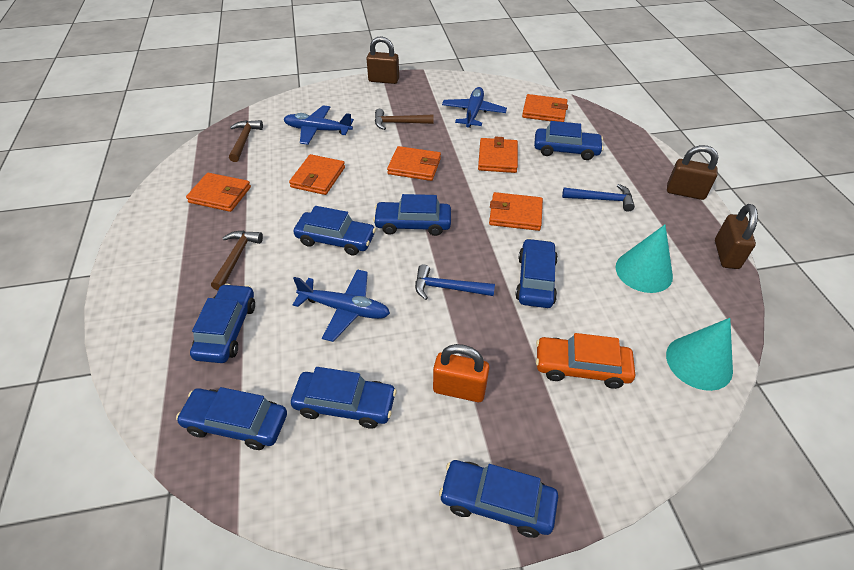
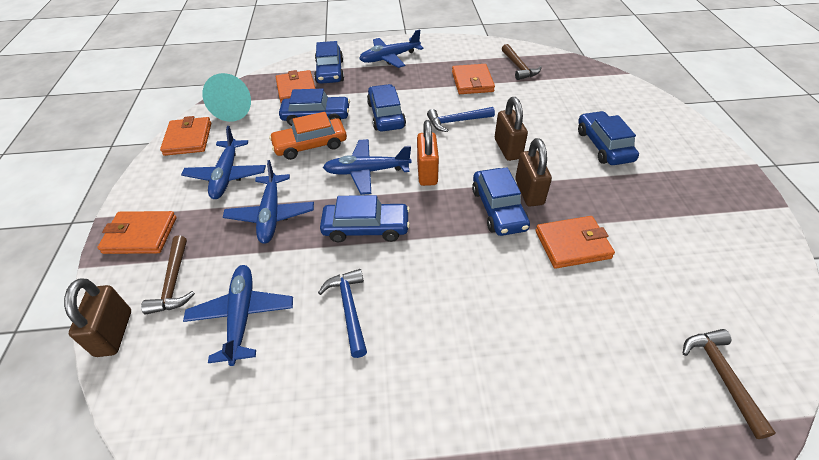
blue car: [176,387,287,450] [190,284,255,363] [291,367,397,429] [294,206,376,255] [373,194,451,236] [439,460,558,538] [515,238,558,308] [534,121,604,160] = 8 -> [279,89,350,126] [314,41,344,84] [320,195,410,242] [367,84,406,131] [472,167,530,236] [578,111,639,165] = 6
blue plane: [283,105,354,145] [293,269,390,342] [442,87,507,128] = 3 -> [181,126,266,199] [183,265,293,366] [223,160,314,244] [323,139,412,195] [359,29,424,68] = 5
orange wallet: [186,173,251,212] [289,154,345,195] [387,146,441,181] [478,136,518,173] [489,192,543,231] [522,94,568,122] = 6 -> [97,211,177,254] [160,116,211,156] [276,70,316,103] [452,64,495,94] [536,216,615,269] = 5
turquoise cone: [616,225,673,293] [666,318,733,391] = 2 -> [202,73,251,122] = 1

